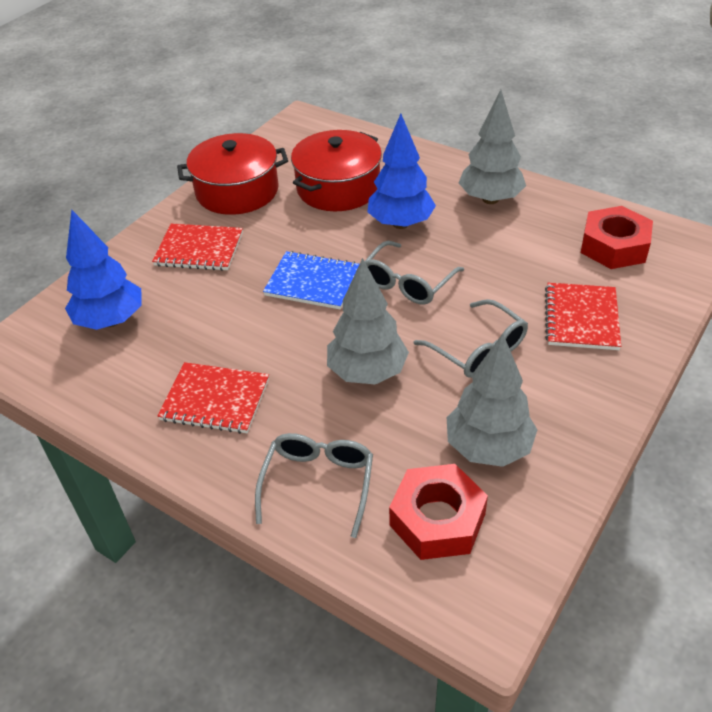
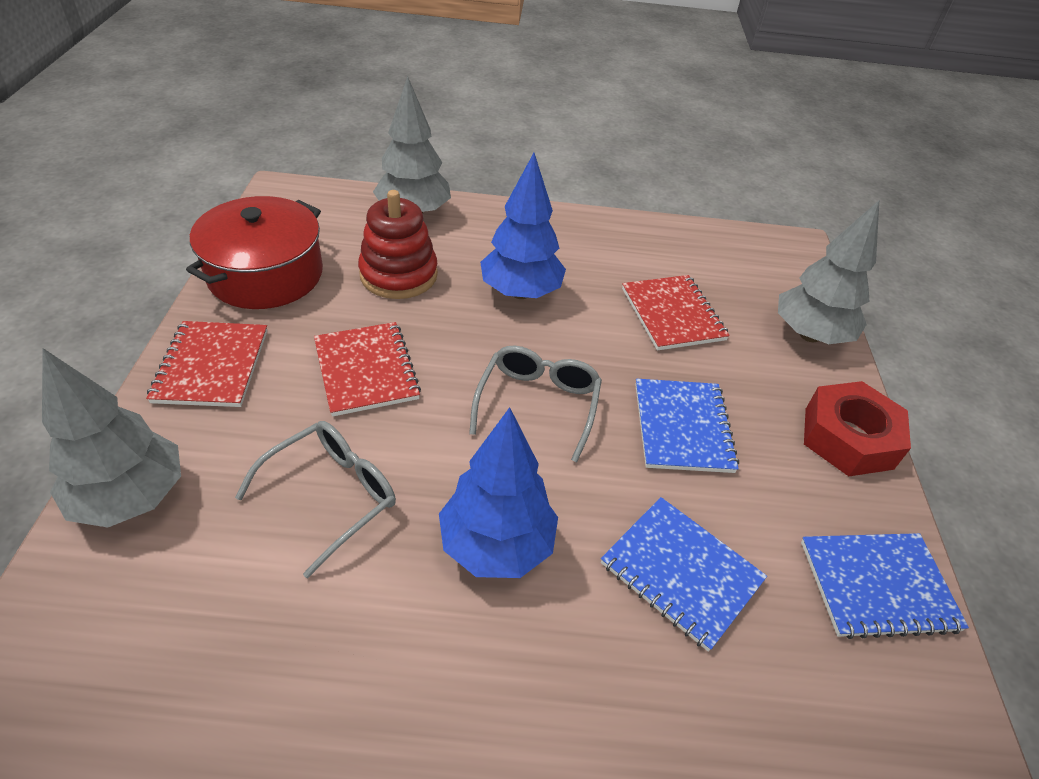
blue notebook: [263,251,359,310] = 1 -> [601,497,767,652] [635,379,739,473] [801,533,969,639] = 3
grey glasses: [255,433,373,538] [365,241,464,305] [413,299,528,378] = 3 -> [235,421,396,578] [469,346,602,462] = 2
red nut: [389,464,488,560] [581,206,653,269] = 2 -> [804,381,911,476] = 1
red pot: [177,133,288,215] [291,130,382,211] = 2 -> [186,196,323,309] = 1
red stacking toy: none = 0 -> [358,190,438,299] = 1

